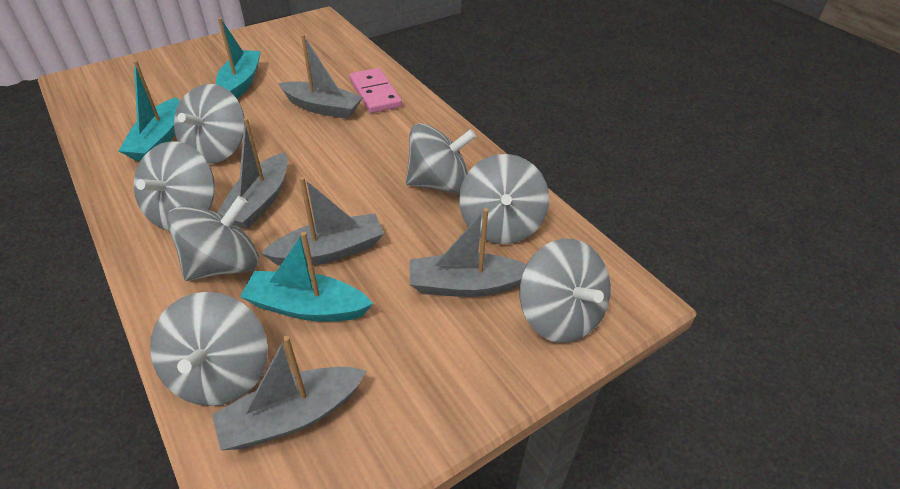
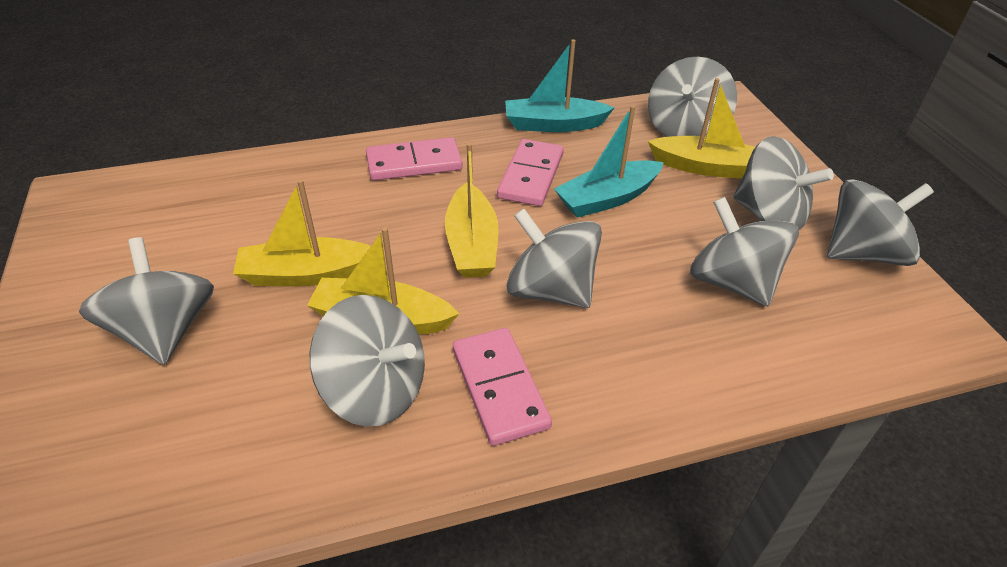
grey boat: [212,336,366,450] [217,118,288,229] [261,177,384,266] [278,35,363,119] [410,208,527,297] = 5 -> none = 0
pink domino: [349,68,402,113] = 1 -> [366,137,463,181] [453,328,552,446] [497,139,564,206] = 3
turquoise boat: [119,60,180,161] [216,18,261,99] [240,232,373,322] = 3 -> [505,39,614,132] [554,105,664,218] = 2
yellow boat: none = 0 -> [233,179,371,286] [307,227,460,334] [445,143,499,278] [648,78,755,179] = 4

